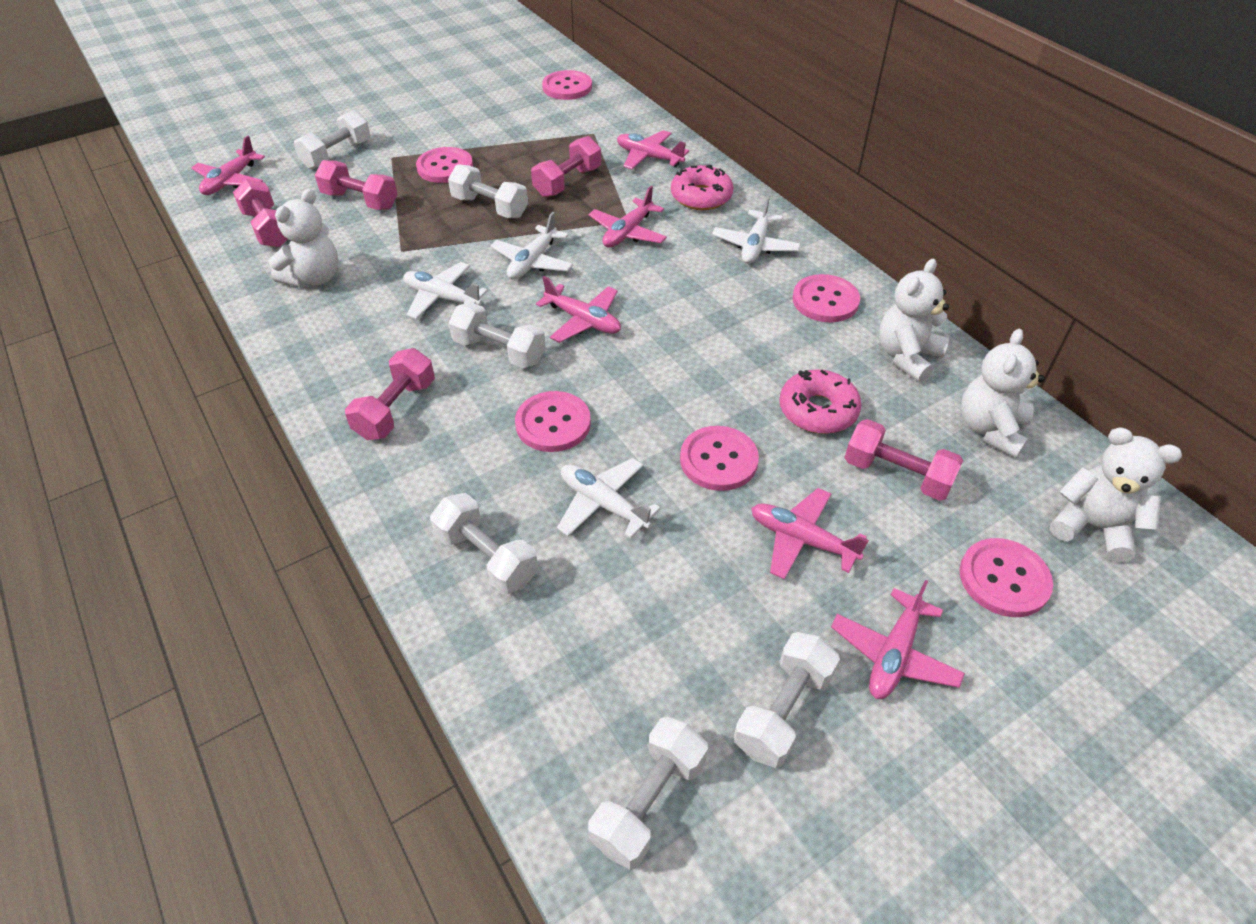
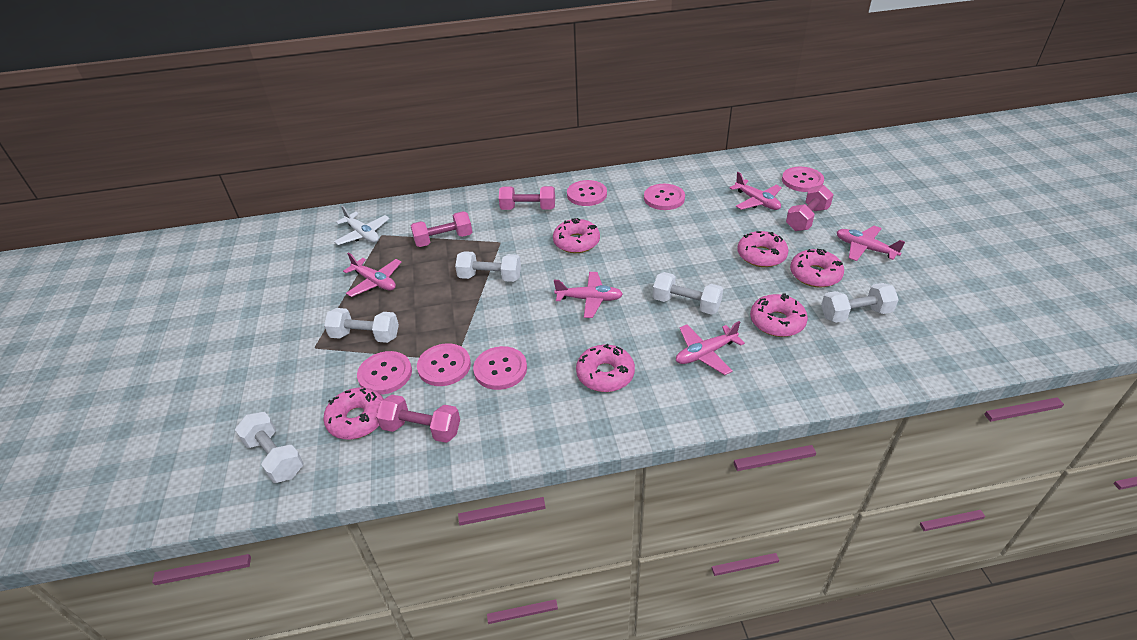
pink donut: [671,165,734,210] [780,370,861,434] = 2 -> [323,388,383,439] [553,218,600,253] [576,344,635,392] [737,231,789,267] [750,293,808,337] [790,249,844,288] = 6
pink dumbbell: [233,179,288,247] [315,160,398,210] [345,348,435,440] [531,136,601,197] [844,419,963,501] = 5 -> [376,395,460,443] [411,211,472,247] [499,186,555,210] [786,185,834,231] = 4
pink plane: [191,136,265,195] [536,276,621,343] [589,186,667,248] [617,130,689,169] [751,488,869,579] [831,580,965,699] = 6 -> [343,252,401,297] [554,272,623,318] [676,321,745,375] [730,172,782,210] [837,226,905,261] = 5
white dumbbell: [294,110,370,169] [430,493,538,595] [448,164,528,218] [448,303,546,368] [588,717,708,870] [734,632,840,768] = 6 -> [235,412,304,483] [324,308,399,343] [455,251,521,282] [653,272,723,315] [821,283,899,323] = 5
white plane: [403,262,488,319] [490,212,573,280] [557,458,661,539] [712,195,801,264] = 4 -> [334,205,390,245] = 1
white teddy bear: [269,189,338,287] [879,259,950,382] [961,329,1045,458] [1050,427,1182,562] = 4 -> none = 0

